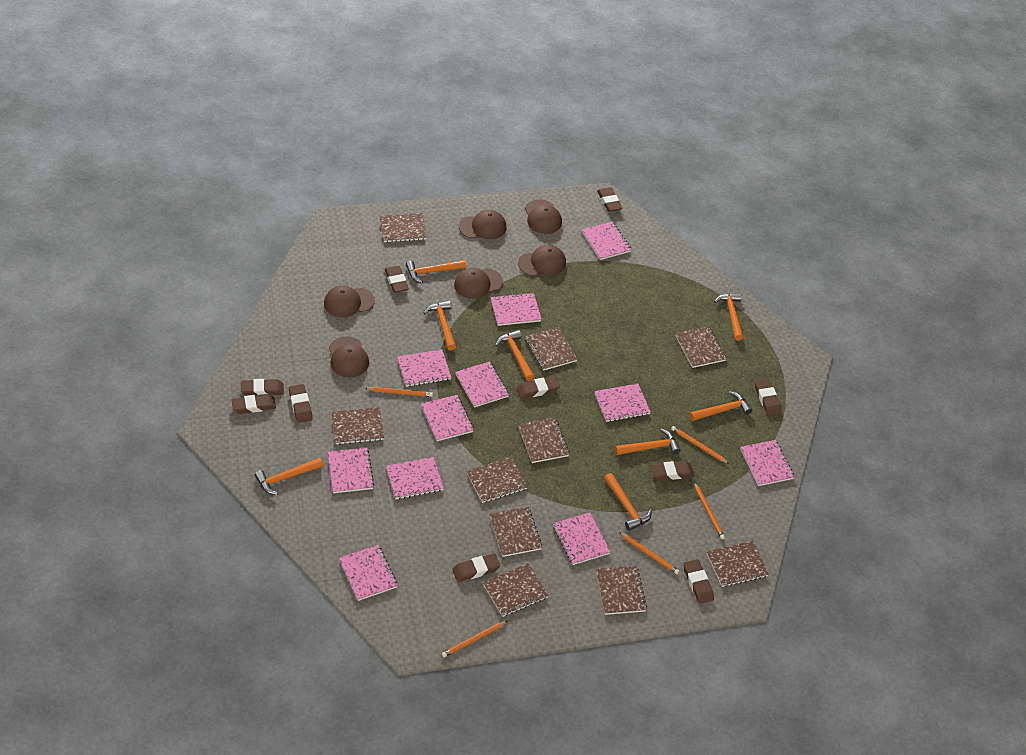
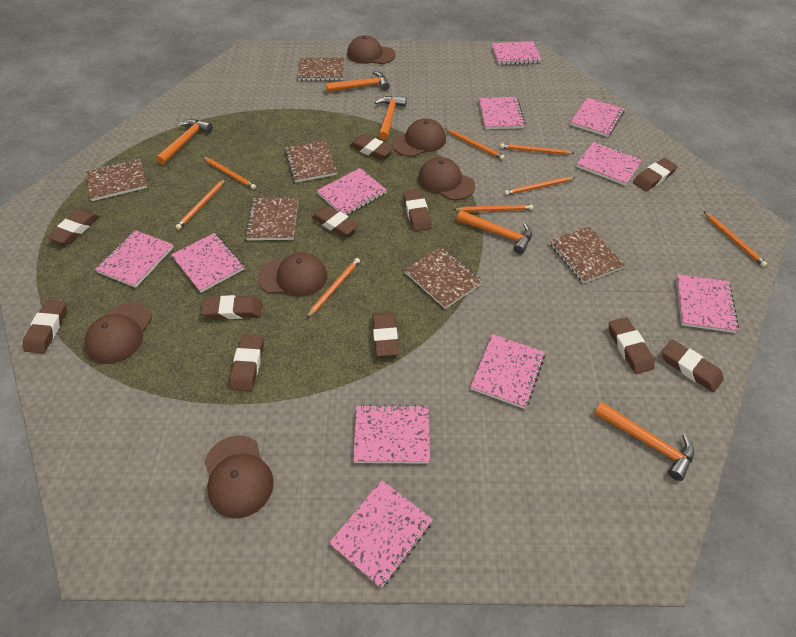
brown eraser: [231,394,276,414] [241,379,284,396] [289,384,313,423] [385,266,409,293] [452,553,500,582] [516,376,560,399] [597,187,623,212] [651,461,694,480] [683,559,714,604] [755,378,781,416] = 10 -> [23,300,67,354] [47,209,99,244] [201,295,262,319] [230,334,264,391] [312,205,359,237] [349,134,394,160] [372,312,399,357] [403,189,432,231] [609,317,655,374] [633,158,678,191] [662,339,724,392] = 11
brown notebook: [331,407,384,445] [380,213,427,243] [467,457,528,503] [483,563,549,617] [489,507,542,557] [518,417,569,463] [525,327,578,370] [596,566,647,615] [675,326,726,368] [707,541,769,587] = 10 -> [86,159,147,201] [245,197,298,240] [285,140,337,183] [298,57,344,81] [404,247,483,309] [550,226,625,283] = 6
orange hammer: [255,458,323,495] [406,260,466,283] [424,300,456,351] [495,330,534,381] [604,473,652,531] [615,429,681,455] [689,391,752,421] [714,293,744,341] = 8 -> [156,119,213,165] [326,71,390,92] [375,96,407,140] [457,210,532,254] [594,402,694,481] = 5
orange pencil: [365,387,433,397] [442,621,507,657] [619,532,679,574] [671,426,729,464] [694,482,725,539] = 5 -> [175,179,226,230] [203,157,256,189] [306,258,360,318] [445,129,505,160] [453,205,533,212] [500,143,574,155] [504,177,576,195] [703,211,767,267] = 8

